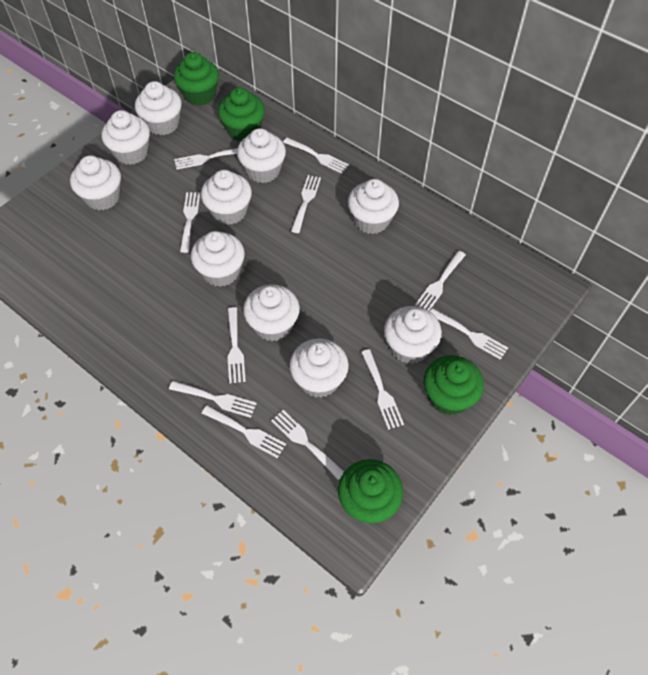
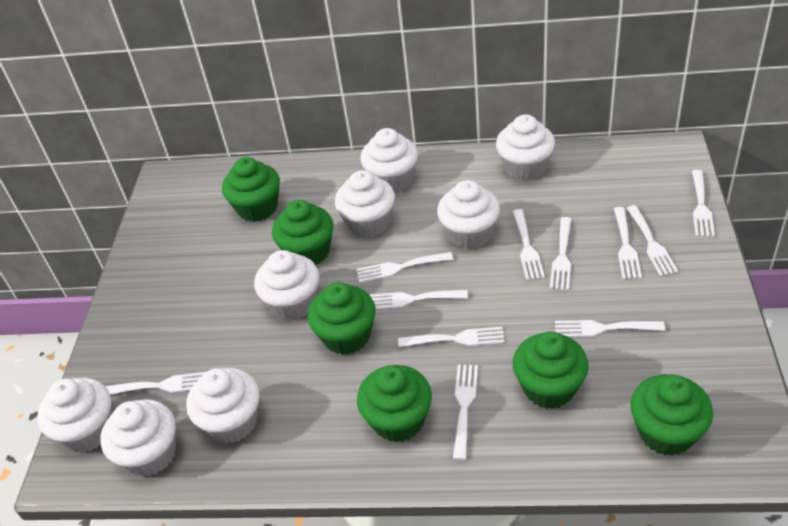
green cupcake: [174,52,219,106] [218,87,265,141] [338,459,403,523] [423,355,484,415] = 4 -> [222,157,280,222] [272,200,333,265] [307,282,376,355] [357,365,432,442] [513,332,589,409] [630,374,713,456] = 6
white cupcake: [70,155,121,210] [101,110,150,165] [135,81,182,135] [191,231,245,287] [201,170,252,225] [237,128,286,183] [243,284,300,341] [289,338,349,398] [348,179,399,234] [384,306,442,364] = 10 -> [37,378,112,452] [100,399,176,477] [186,368,259,444] [254,250,319,320] [335,170,395,238] [360,128,418,193] [437,180,500,249] [496,115,555,181] = 8

